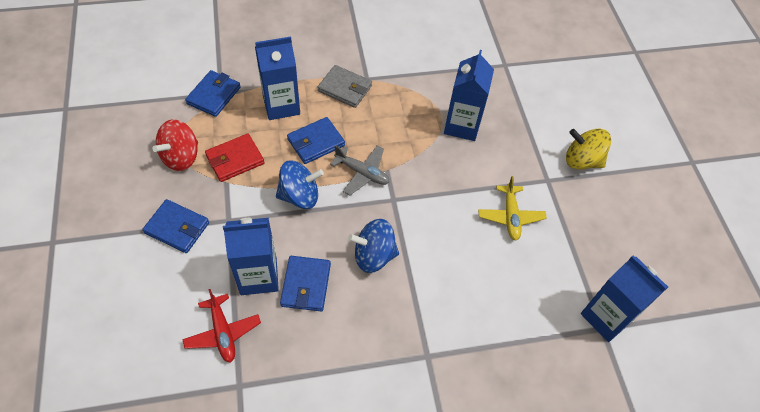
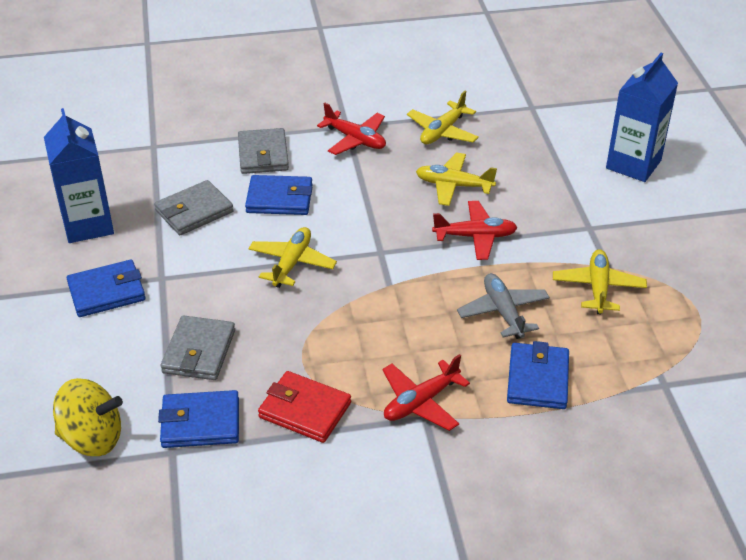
blue carton: [223,218,279,295] [255,37,300,120] [444,50,494,141] [581,256,668,342] = 4 -> [44,108,114,243] [606,53,678,182] = 2
blue spinning top: [276,160,324,209] [348,219,399,273] = 2 -> none = 0
grey wallet: [318,65,372,108] = 1 -> [154,180,234,235] [160,315,235,380] [238,128,289,174] = 3
red plane: [182,289,261,363] = 1 -> [317,103,386,155] [382,354,470,431] [432,201,518,260] = 3
red spinning top: [152,119,198,171] = 1 -> none = 0
yellow plane: [478,176,547,240] = 1 -> [248,227,337,288] [407,91,479,144] [416,153,497,206] [553,249,647,314] = 4

